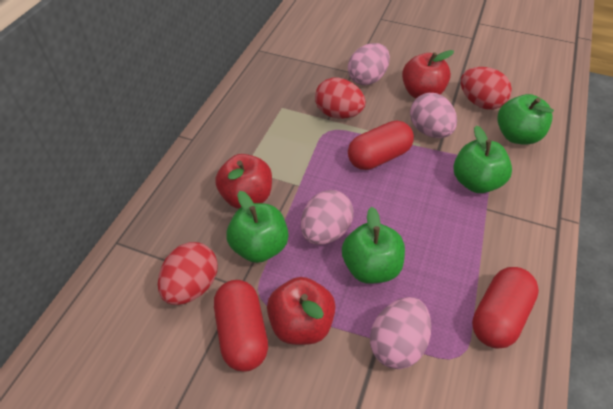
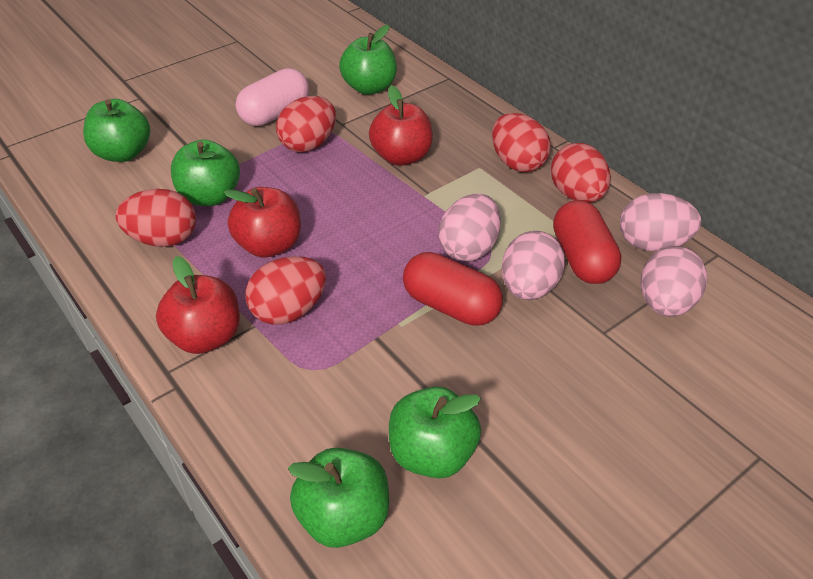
green apple: [227,191,289,263] [342,207,405,284] [453,126,512,193] [497,94,554,145] = 4 -> [83,99,150,162] [171,139,240,206] [288,448,389,548] [339,25,397,95] [389,387,481,478] = 5
pink capsule: none = 0 -> [236,68,309,126] = 1
red capsule: [214,280,268,372] [348,120,414,170] [472,267,539,349] = 3 -> [403,252,503,326] [553,200,621,284] = 2
red egg: [158,242,218,305] [315,78,366,119] [461,67,512,110] = 3 -> [116,189,196,247] [245,256,326,325] [276,96,336,152] [492,113,551,172] [551,143,611,203] = 5

